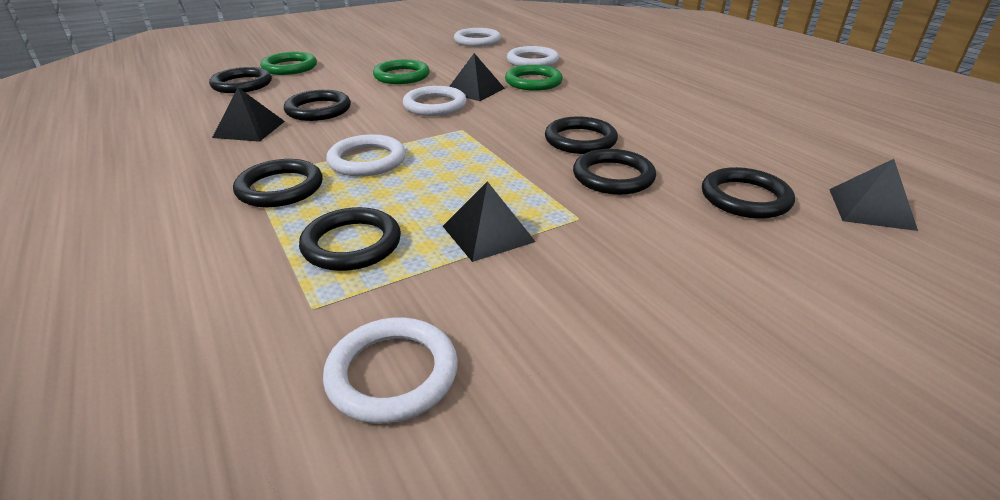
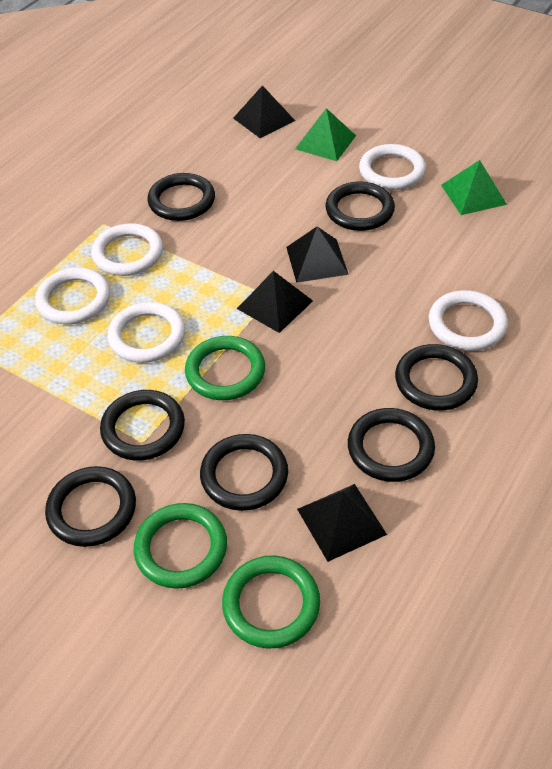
green pyramid: none = 0 -> [295,108,356,161] [441,160,507,215] = 2

